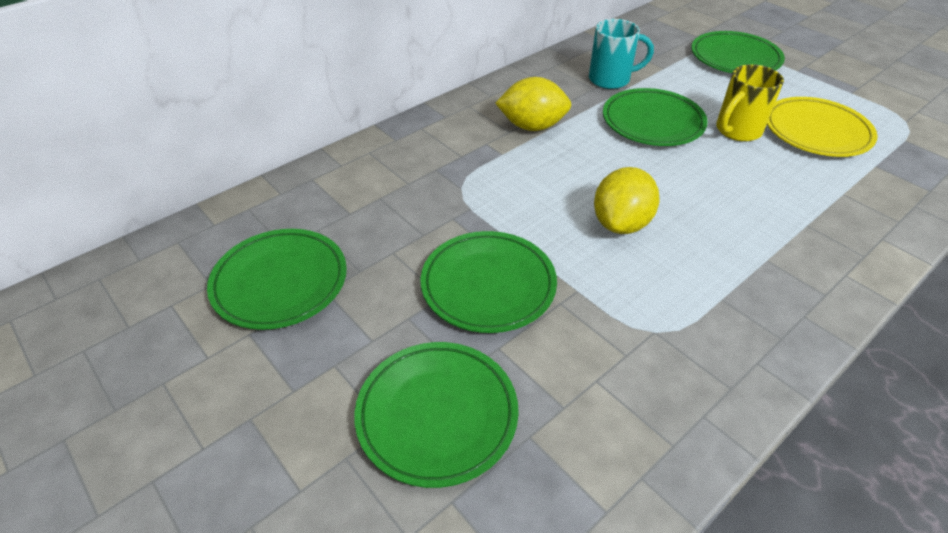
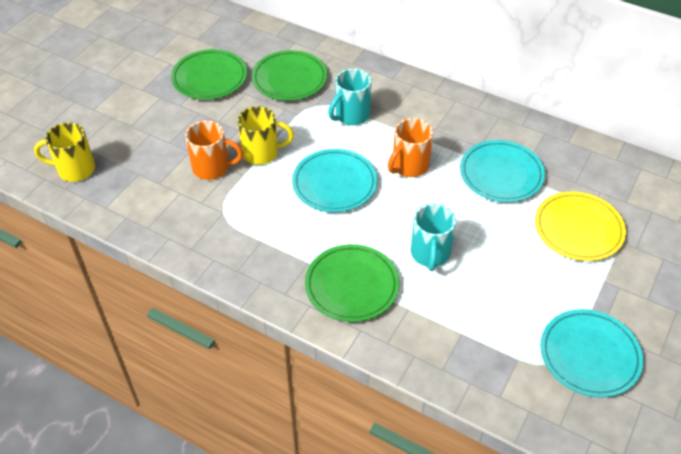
green plate: [207,229,347,330] [354,342,519,488] [420,231,557,333] [603,88,708,146] [691,31,785,73] = 5 -> [171,49,247,100] [252,50,327,101] [305,244,399,322] = 3
orange mug: none = 0 -> [185,121,243,180] [388,118,433,177] = 2
turquoise mug: [589,19,654,89] = 1 -> [328,69,371,125] [411,204,456,271] = 2
turquoise plate: none = 0 -> [292,149,377,212] [460,140,545,202] [540,309,643,398] = 3
yellow lemon: [495,77,571,131] [594,167,660,234] = 2 -> none = 0
yellow mug: [716,64,784,141] = 1 -> [34,122,95,182] [238,106,294,165] = 2

